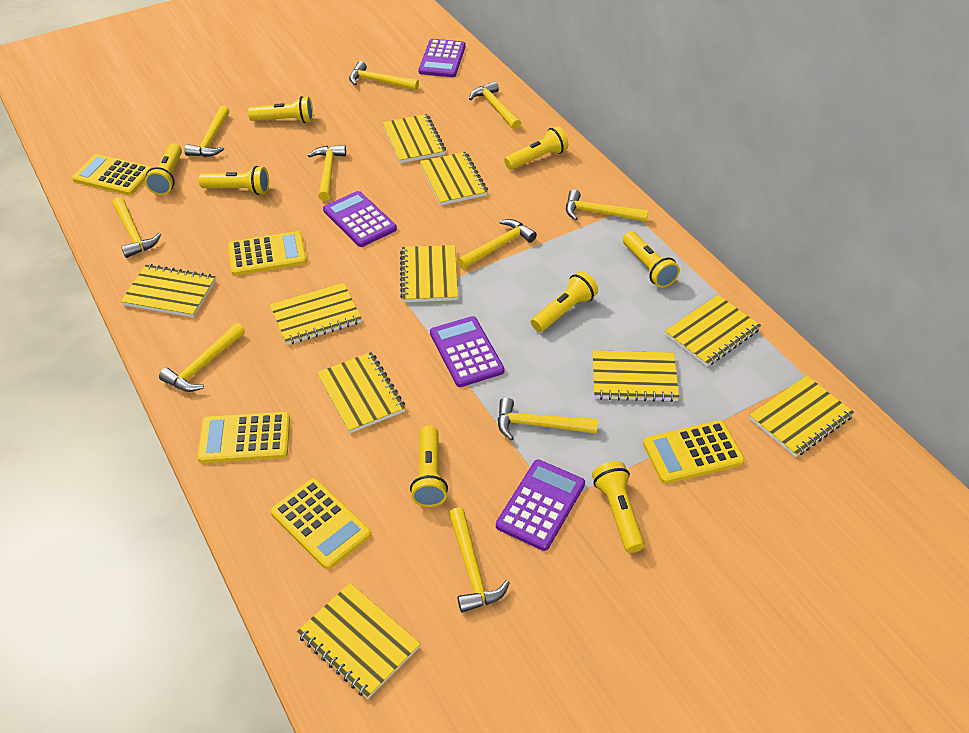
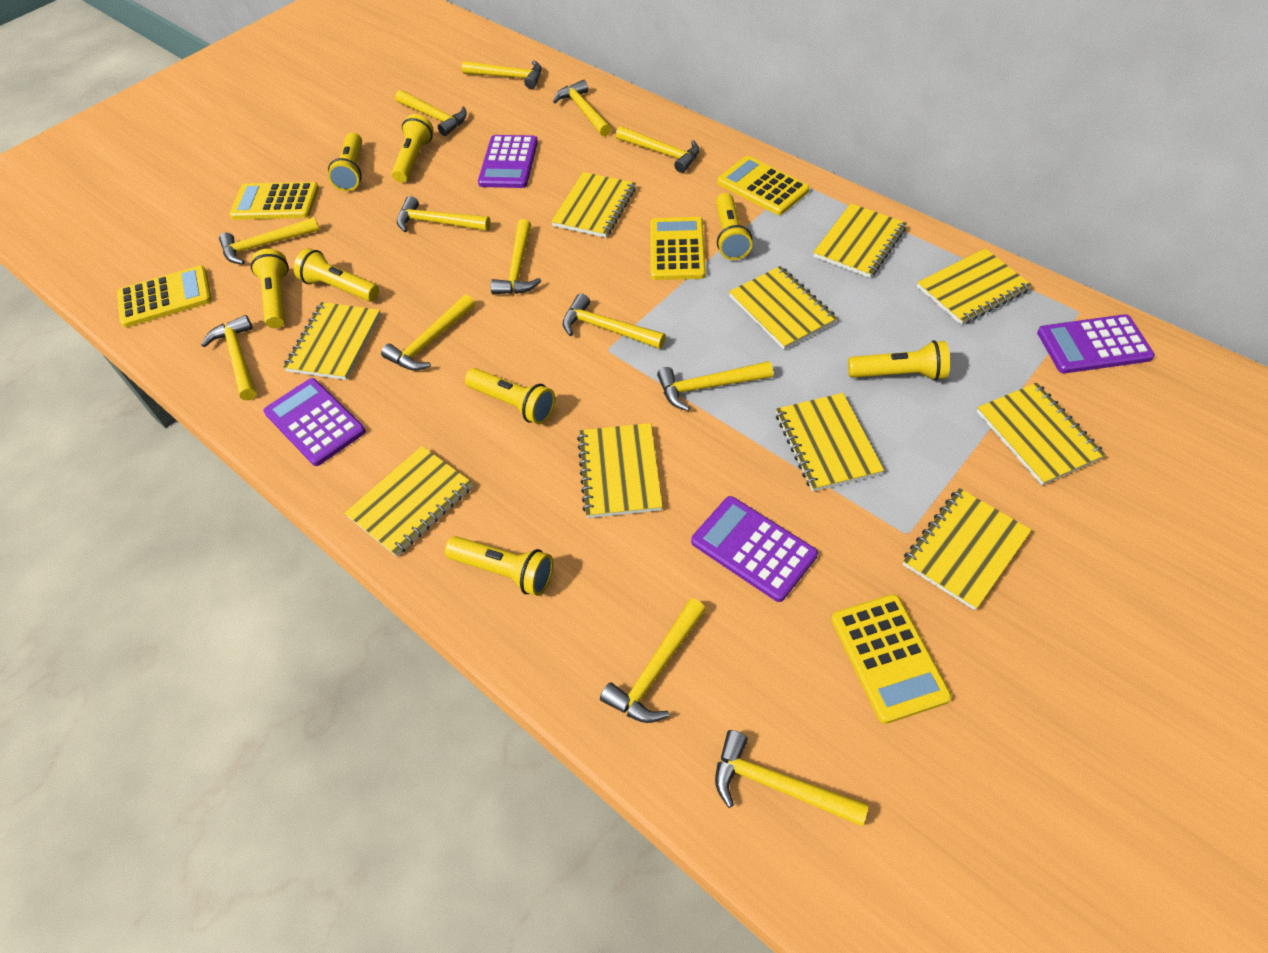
yellow hammer: [112,197,161,258] [159,323,245,392] [184,106,229,157] [308,145,346,201] [349,61,419,90] [449,507,510,613] [457,219,537,269] [469,81,521,130] [498,397,598,441] [566,189,648,222] = 10 -> [201,315,256,401] [219,217,320,264] [381,294,475,371] [395,90,467,136] [397,196,491,232] [462,60,542,89] [491,219,541,295] [553,80,611,137] [563,293,666,349] [600,598,706,723] [616,126,700,173] [657,361,773,411] [715,730,869,826] = 13

